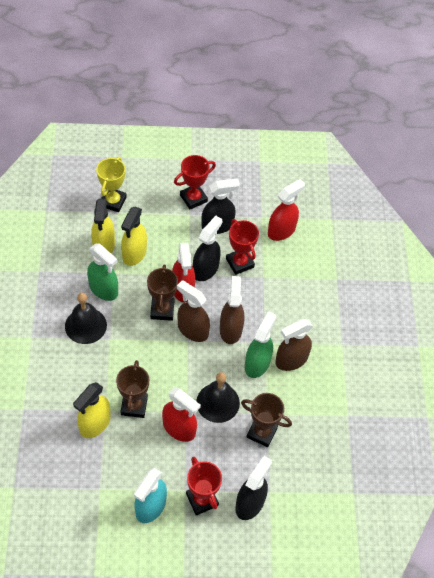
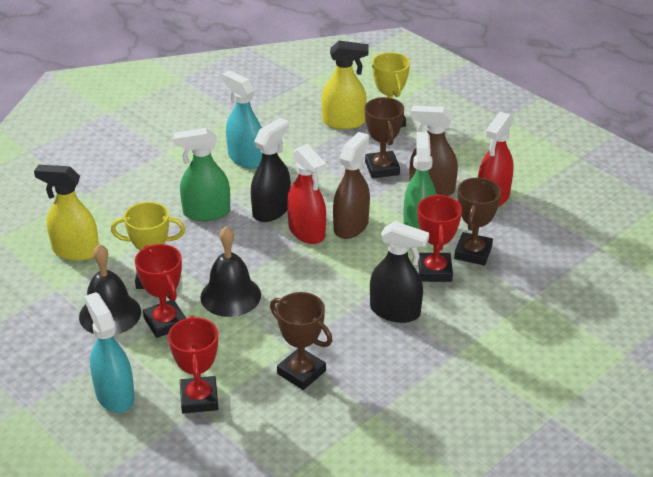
black spray bottle: [193,216,222,281] [202,178,240,234] [235,456,272,520] = 3 -> [251,118,291,222] [370,221,429,323] = 2
brown spray bottle: [177,280,210,342] [220,276,244,344] [276,319,313,371] = 3 -> [333,132,370,239] [409,105,458,196] = 2
red spray bottle: [162,388,201,442] [172,243,195,302] [268,179,305,241] = 3 -> [287,144,326,244] [478,112,514,207] = 2
turquoise spray bottle: [134,468,167,523] = 1 -> [84,292,135,413] [222,70,262,169] = 2
yellow spray bottle: [73,382,111,438] [91,198,115,254] [121,207,147,266] = 3 -> [34,165,99,261] [321,41,369,129] = 2
yellow trophy: [96,157,127,212] = 1 -> [111,202,185,289] [372,52,410,127] = 2

